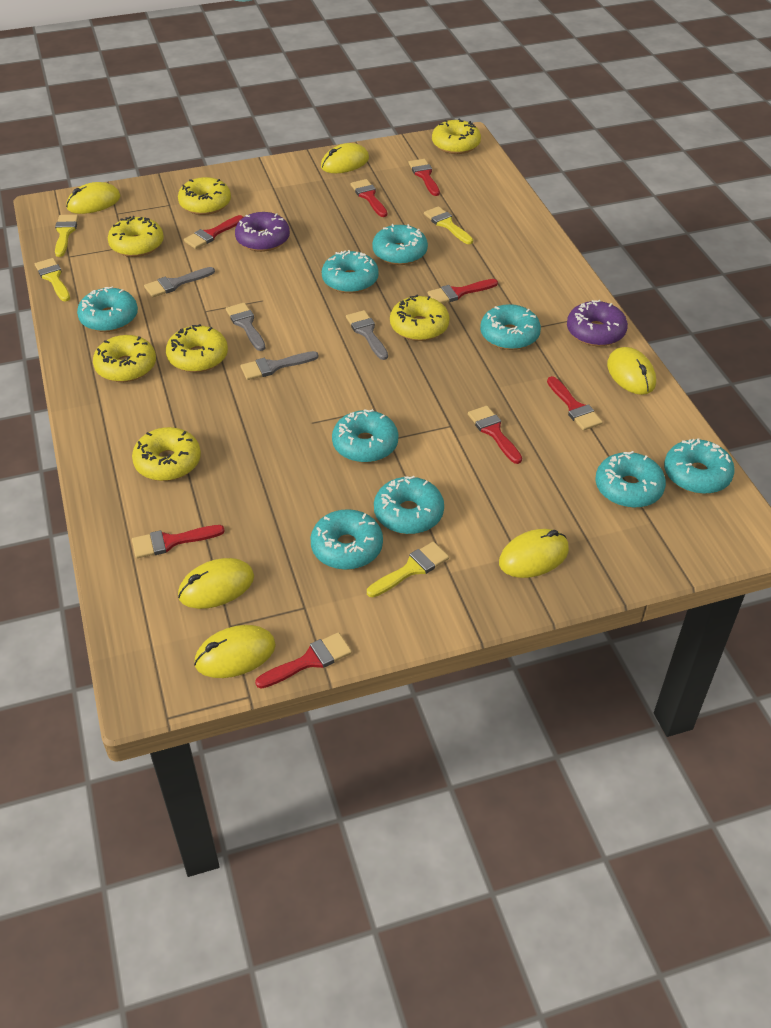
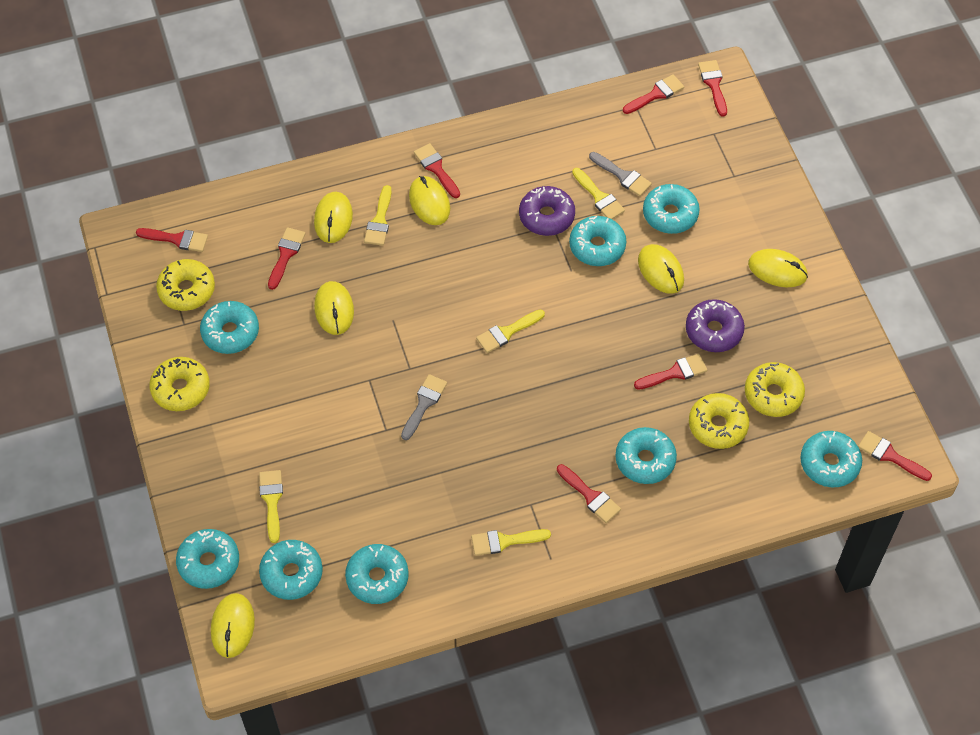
grey brush: [144,267,215,297] [226,303,266,351] [240,351,319,380] [346,310,388,360] = 4 -> [401,374,447,440] [589,152,652,196] = 2
turquoise donut: [77,286,138,332] [310,509,383,570] [322,250,379,293] [332,409,398,463] [372,224,428,265] [374,476,444,534] [480,304,541,350] [595,451,666,508] [664,439,735,494] = 9 -> [176,529,239,589] [200,301,259,354] [259,540,323,600] [345,544,409,604] [569,216,626,266] [615,427,677,484] [643,184,700,234] [800,431,862,487] = 8
yellow brush: [35,258,70,302] [55,214,79,257] [367,542,449,597] [424,206,473,244] = 4 -> [259,470,283,543] [364,185,392,246] [471,529,551,556] [476,309,545,353] [572,168,625,219] = 5
yellow donut: [93,335,156,382] [108,216,164,257] [132,427,201,481] [166,324,228,372] [178,177,231,215] [390,295,450,341] [432,118,481,154] = 7 -> [149,357,210,411] [156,259,215,311] [689,393,749,449] [745,362,805,417] = 4

